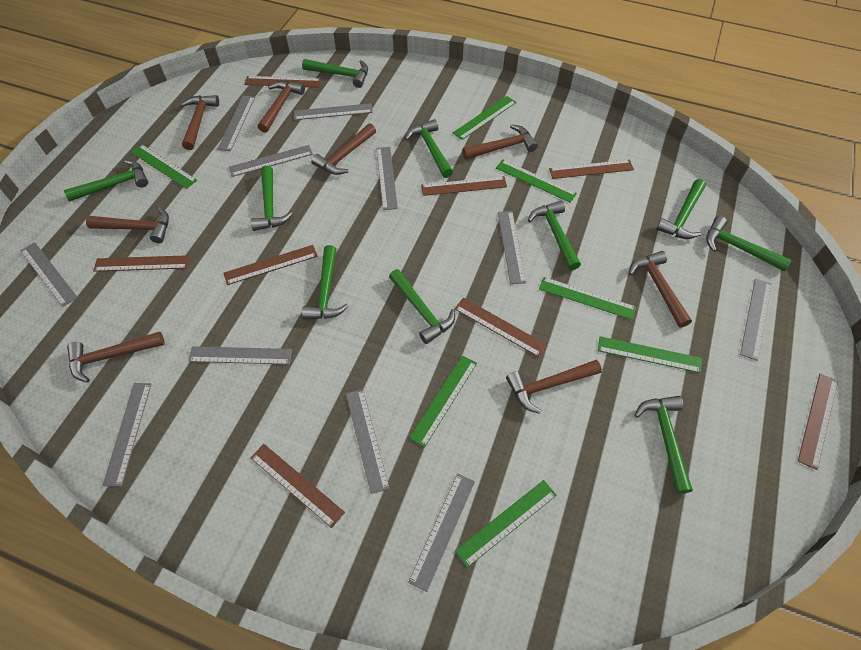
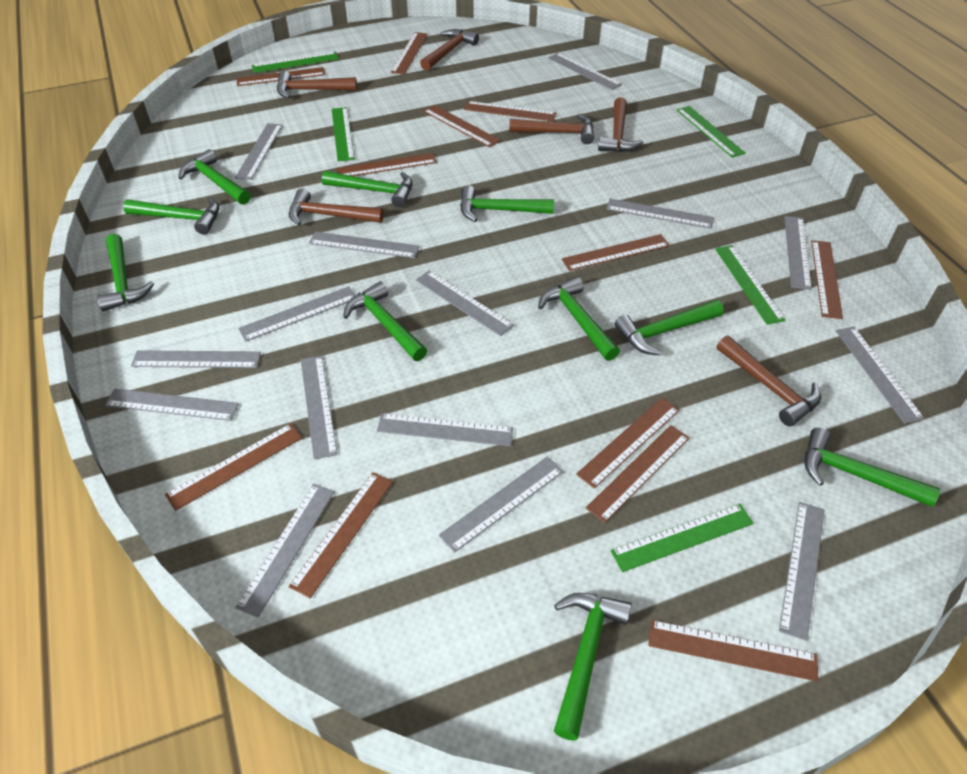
brown hammer: [67,332,165,383] [86,207,169,243] [181,95,219,150] [258,81,305,133] [311,124,376,175] [462,124,538,159] [506,360,602,414] [629,251,692,328] = 8 -> [277,71,357,99] [289,188,384,226] [420,29,479,70] [509,114,594,144] [598,97,644,152] [717,336,821,427] = 6
brown ruler: [93,255,190,272] [224,245,318,285] [245,76,321,88] [250,444,345,528] [421,176,507,196] [455,298,547,357] [549,160,634,179] [798,374,838,470] = 8 -> [165,423,302,511] [236,67,325,86] [288,472,393,598] [336,153,437,176] [391,32,428,75] [423,105,501,147] [464,101,556,121] [562,234,670,271] [576,398,680,489] [586,425,690,523] [649,620,819,682] [811,240,843,319] = 12
green ruler: [131,144,197,189] [409,355,477,447] [453,96,516,140] [455,480,557,568] [496,160,577,203] [539,277,636,320] [598,336,701,373] = 7 -> [252,52,339,73] [332,107,354,161] [610,504,754,572] [677,106,745,158] [715,245,785,325] = 5
grey ruler: [20,242,78,307] [102,383,152,487] [188,346,292,365] [217,96,255,151] [229,145,313,177] [294,103,373,120] [346,389,390,494] [376,147,398,210] [408,474,475,592] [498,211,526,284] [740,278,772,361] = 11 -> [105,389,239,421] [131,350,261,368] [235,123,283,180] [235,484,335,617] [238,286,355,342] [301,356,337,459] [309,232,420,258] [377,413,513,446] [416,270,514,336] [439,457,563,553] [548,53,622,90] [606,199,714,229] [779,502,825,641] [784,216,812,290] [836,327,925,424] = 15

